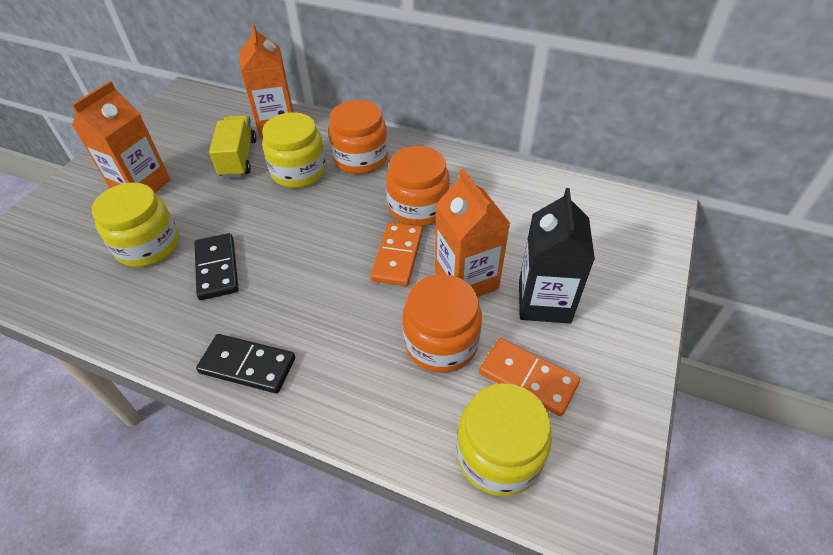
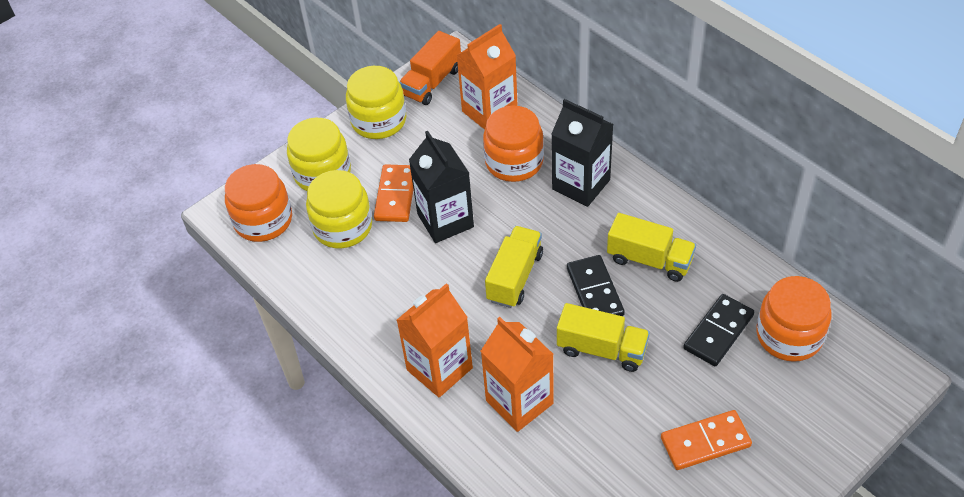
black carton: [519,188,595,324] = 1 -> [409,131,474,243] [552,99,614,207] = 2
orange truck: none = 0 -> [399,31,461,105] = 1
yellow truck: [209,115,257,178] = 1 -> [485,226,543,308] [557,303,650,372] [607,213,696,282] = 3

